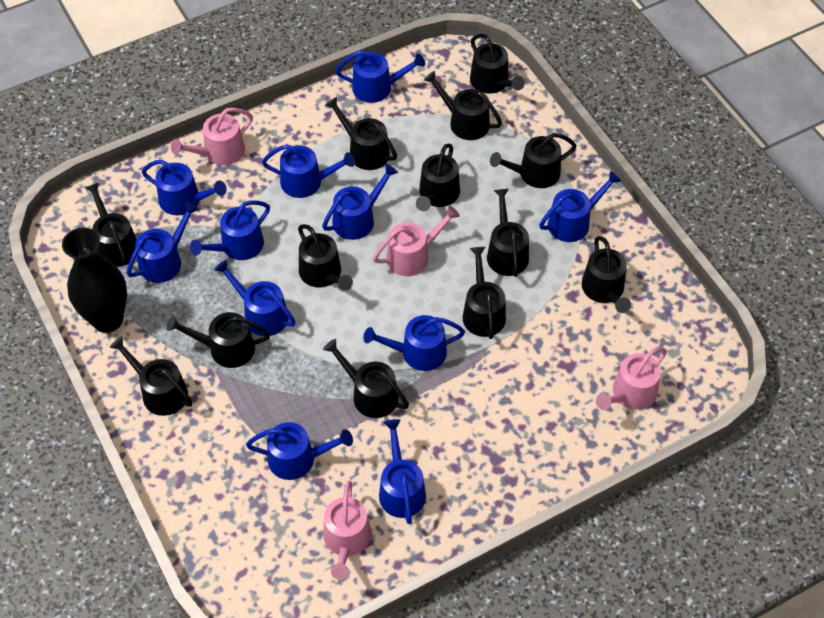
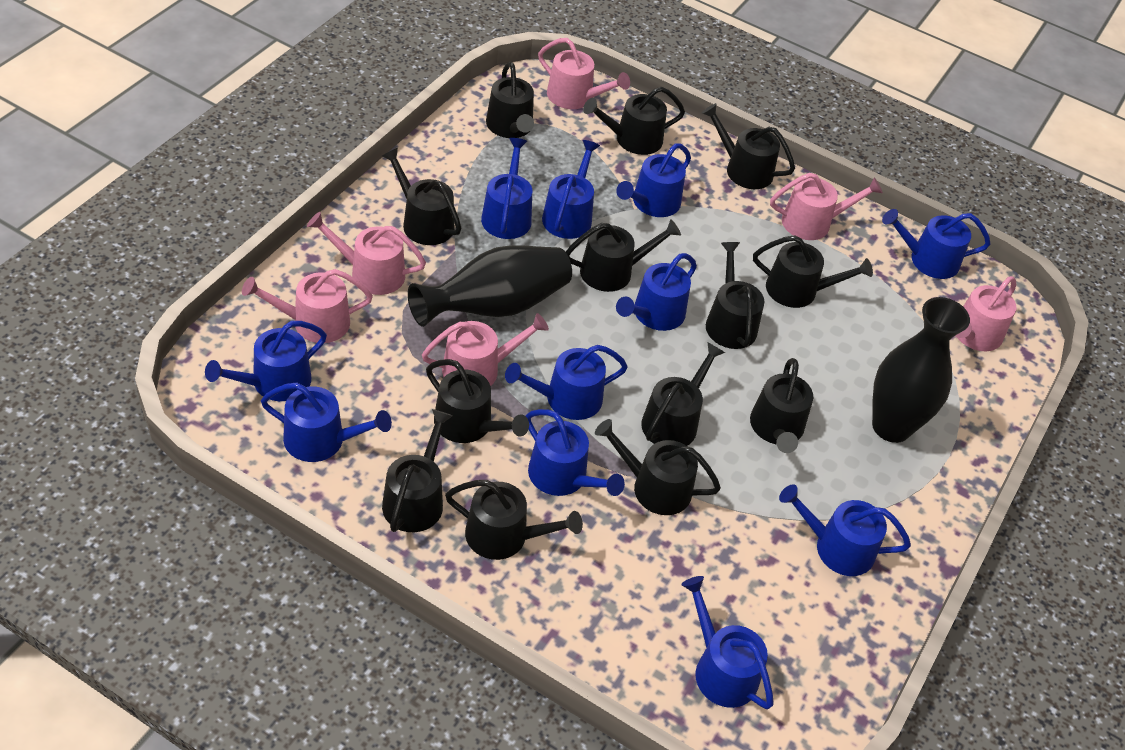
black vase: [62,227,127,333] = 1 -> [408,245,572,327] [872,297,970,443] = 2
pink watering can: [171,108,253,165] [323,481,371,580] [373,206,460,276] [596,347,667,410] = 4 -> [242,269,373,343] [307,212,426,295] [422,313,549,386] [538,38,630,109] [770,173,883,240] [955,276,1016,351] = 6

